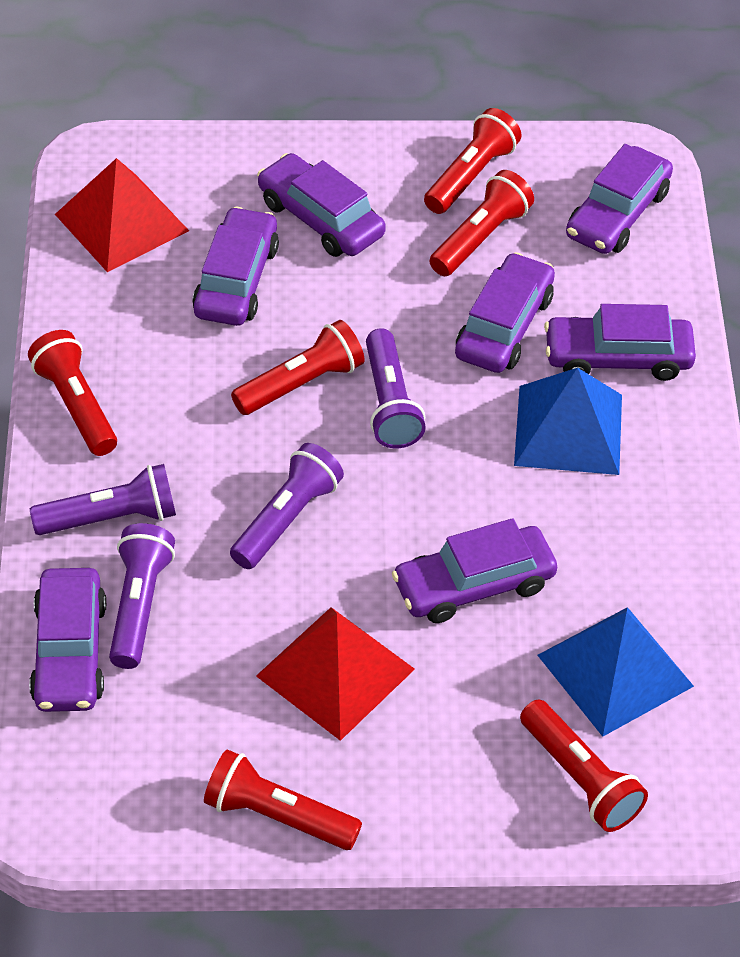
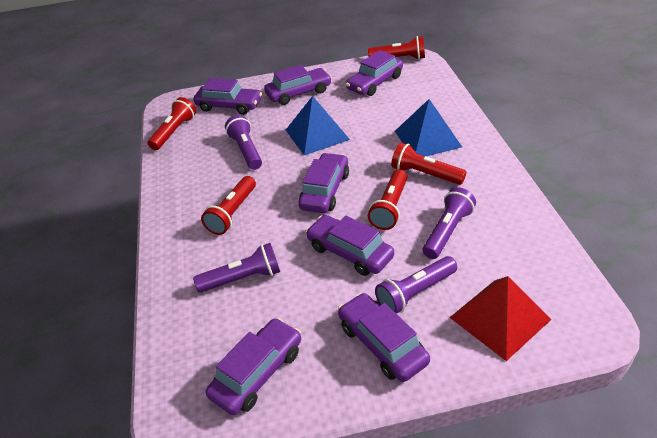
red flashlight: [28,330,117,456] [204,749,362,850] [231,320,364,415] [424,108,522,214] [429,170,534,276] [520,699,648,832] = 6 -> [148,97,196,150] [201,176,256,235] [368,36,425,60] [368,169,407,230] [391,142,467,185] = 5
red pyramid: [55,158,189,272] [256,607,415,741] = 2 -> [450,276,552,361] = 1

